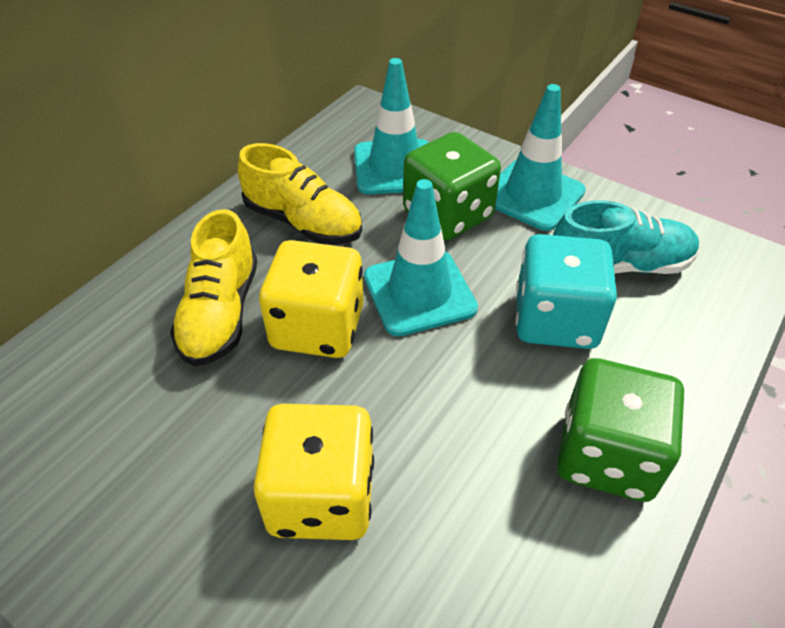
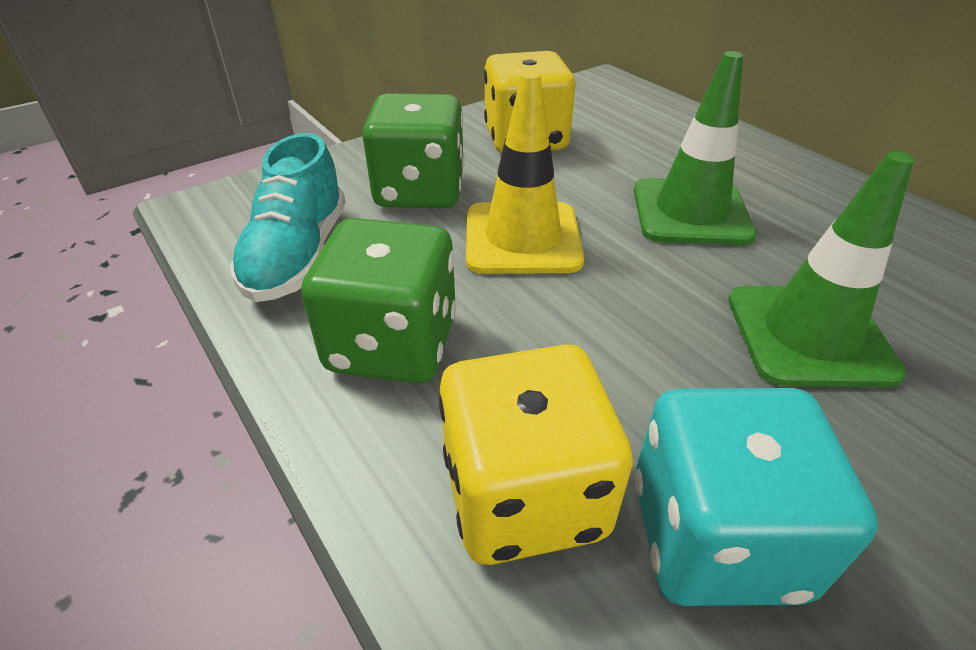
green traffic cone: none = 0 -> [634,51,757,245] [728,151,914,387] = 2
turquoise traffic cone: [354,58,429,194] [364,179,478,336] [495,84,586,231] = 3 -> none = 0
yellow shoe: [170,209,258,367] [238,143,362,245] = 2 -> none = 0
yellow traffic cone: none = 0 -> [466,71,584,274] = 1

